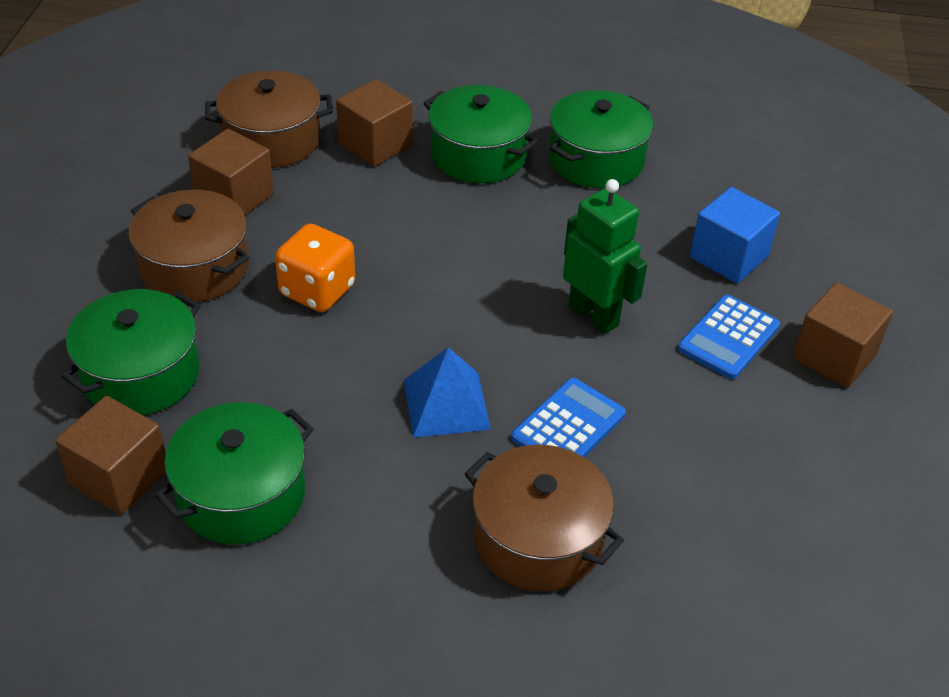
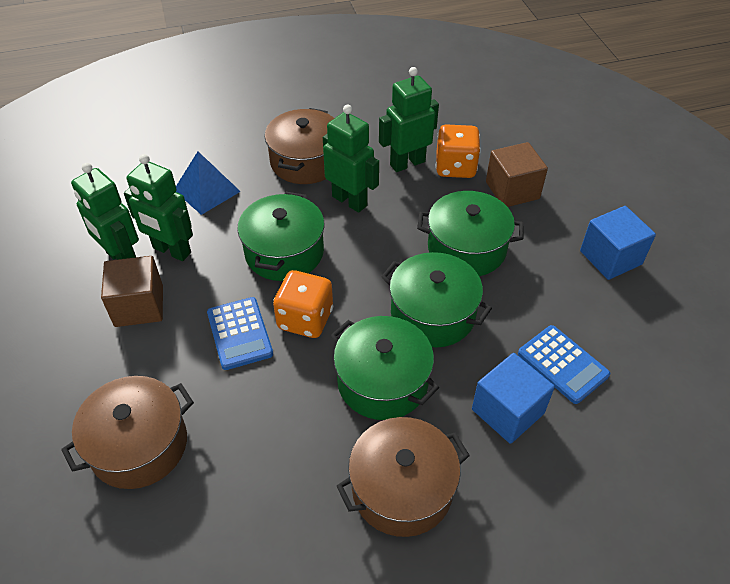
blue cube: [690,187,780,284] = 1 -> [472,353,555,444] [580,206,656,280] = 2
brown cube: [55,396,166,515] [188,129,274,215] [336,79,413,167] [793,282,893,388] = 4 -> [101,256,163,327] [486,142,548,207] = 2
green robot: [563,179,647,334] = 1 -> [71,163,139,260] [124,154,193,261] [323,104,379,213] [379,67,439,172] = 4
orange dice: [275,224,355,312] = 1 -> [273,270,333,338] [436,124,481,178] = 2

